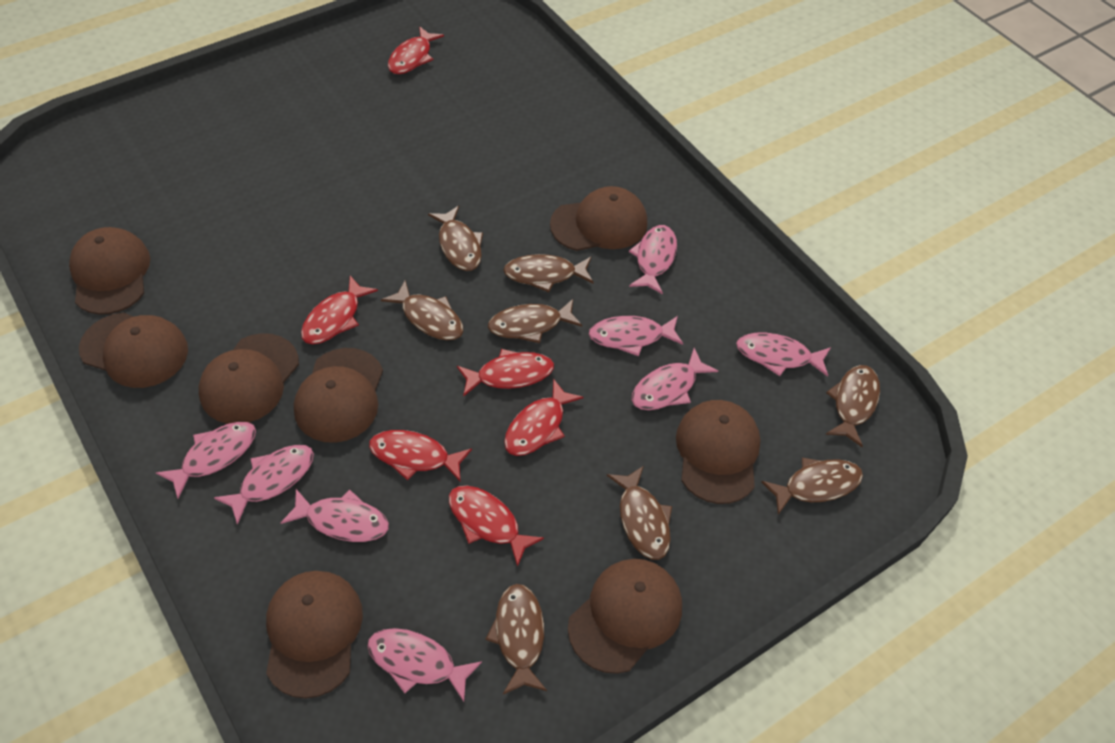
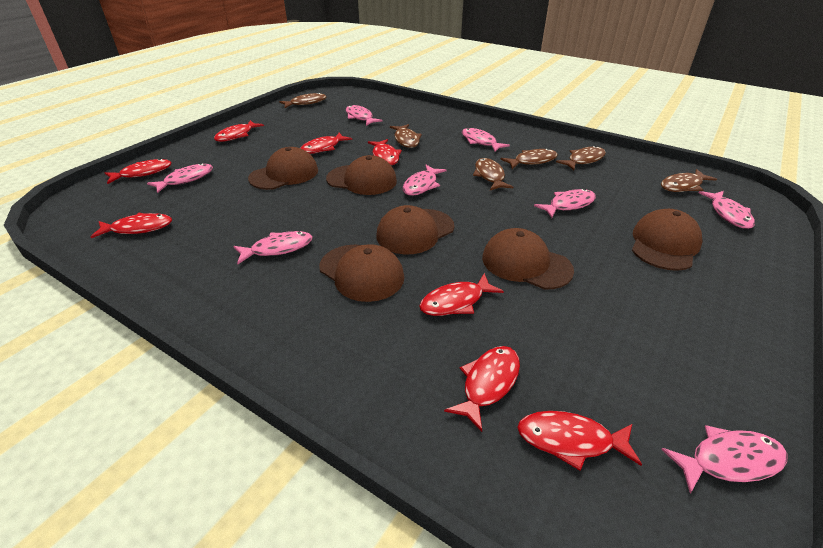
brown cap: [69,227,150,315] [79,312,188,388] [199,333,299,424] [266,571,363,699] [294,348,383,443] [550,186,647,251] [568,559,682,674] [676,400,761,504] = 8 -> [248,147,318,190] [319,244,404,302] [326,155,397,195] [376,205,454,254] [482,228,574,290] [632,209,703,271] = 6
brown fish: [381,280,463,340] [428,206,483,271] [485,584,547,694] [488,299,582,343] [503,254,594,292] [607,466,672,560] [761,458,863,515] [825,365,880,447] = 8 -> [279,93,326,108] [390,124,422,148] [473,158,513,190] [500,148,558,169] [556,146,606,170] [661,169,717,192] = 6
red fish: [301,276,378,344] [369,430,472,481] [388,26,444,74] [449,486,544,567] [457,349,554,397] [504,379,583,456] = 6 -> [91,213,172,238] [105,159,171,184] [214,120,264,142] [301,133,352,154] [368,139,402,165] [419,273,504,316] [444,346,520,432] [517,411,642,471] = 8

